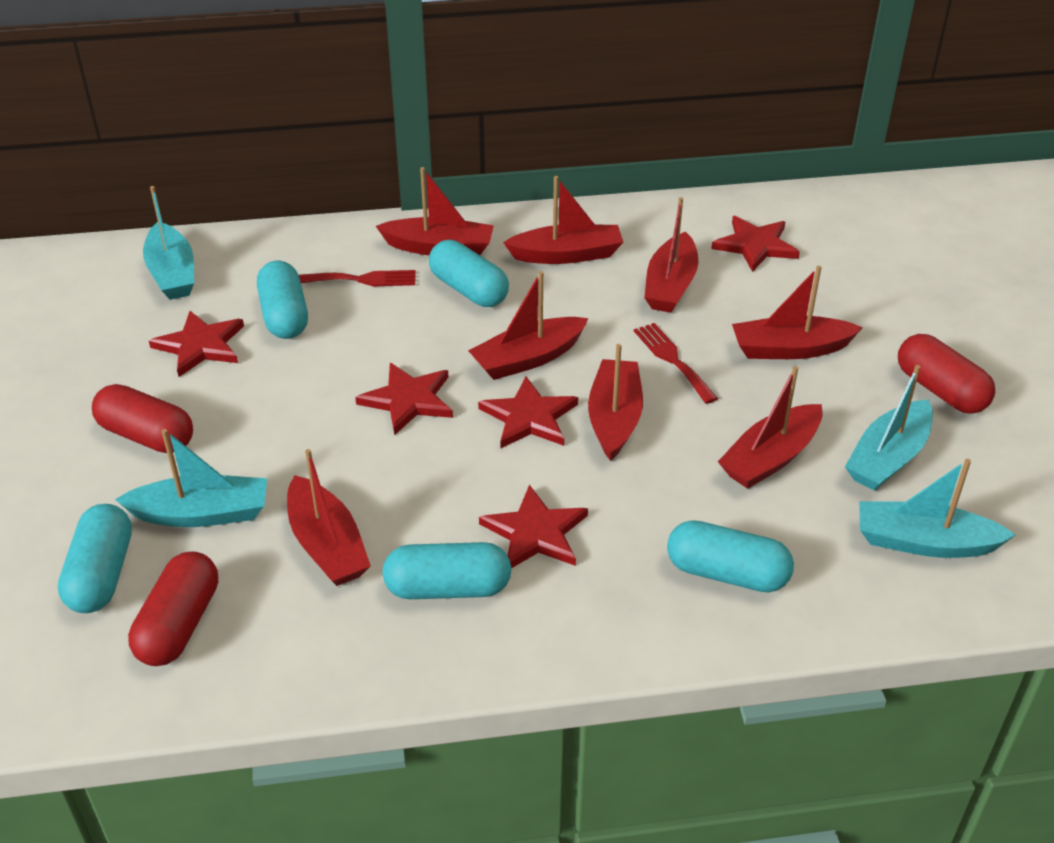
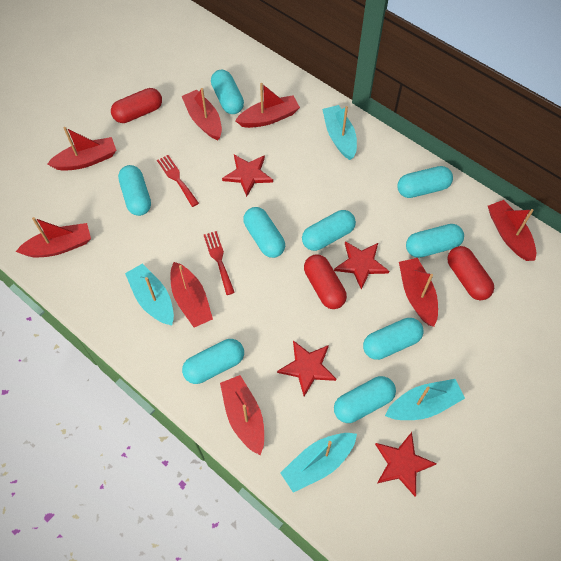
red star: [149,311,244,377] [355,363,453,436] [478,377,578,448] [479,485,588,568] [711,216,800,272] = 5 -> [222,155,273,197] [277,340,336,396] [334,241,389,290] [375,432,437,497] = 4
turquoise capsule: [58,504,132,613] [257,261,308,339] [382,542,511,599] [429,240,509,307] [667,520,794,592] = 5 -> [118,165,151,216] [182,339,244,384] [211,70,244,114] [243,207,285,258] [302,210,356,251] [334,376,396,423] [363,318,424,360] [397,166,453,198] [406,224,464,258] = 9

